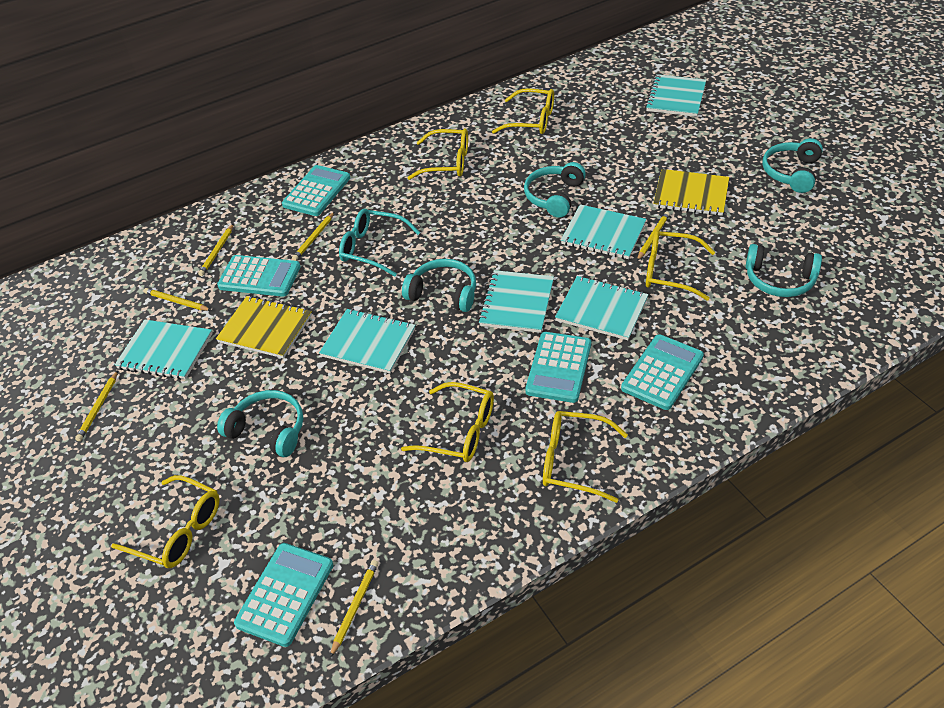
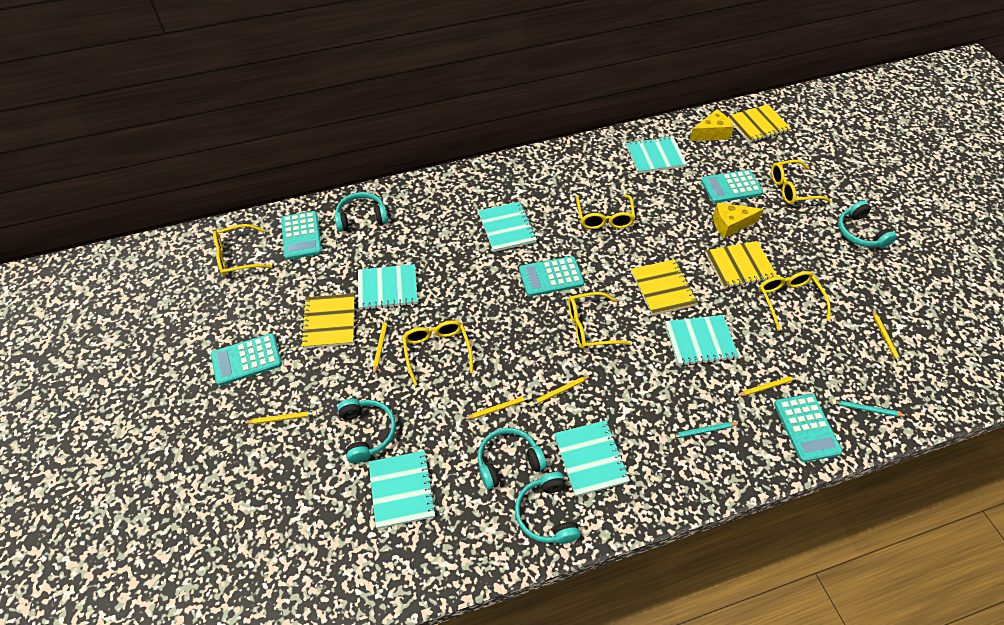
turquoise glasses: [339,209,420,277] = 1 -> none = 0
turquoise pencil: none = 0 -> [670,422,740,439] [831,399,907,416] = 2
yellow cheese: none = 0 -> [689,109,734,141] [713,202,764,238] = 2
yellow notebook: [216,296,312,358] [653,169,729,216] = 2 -> [301,293,355,348] [631,259,698,316] [705,241,777,288] [728,104,791,143] = 4

